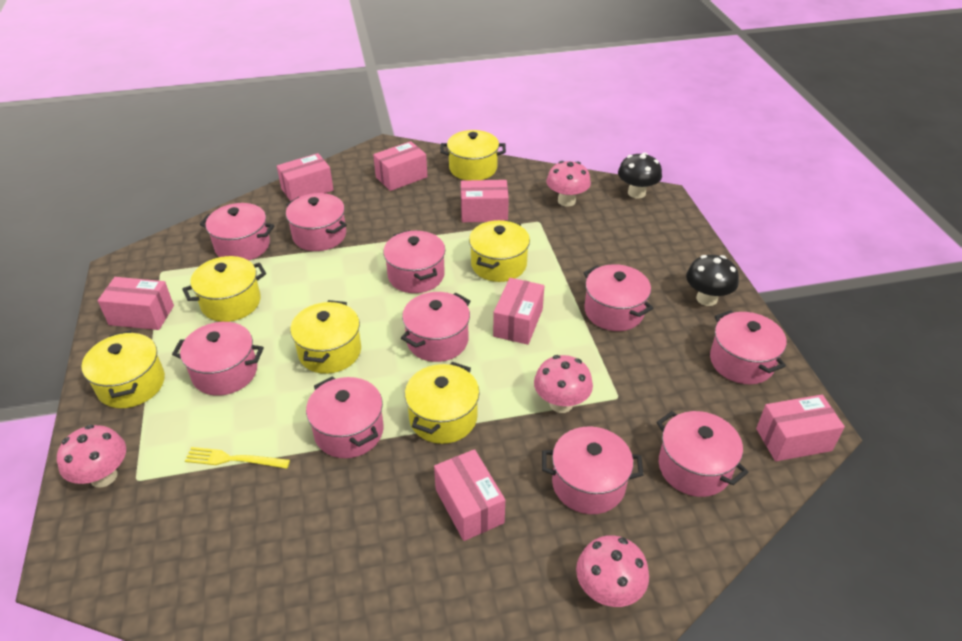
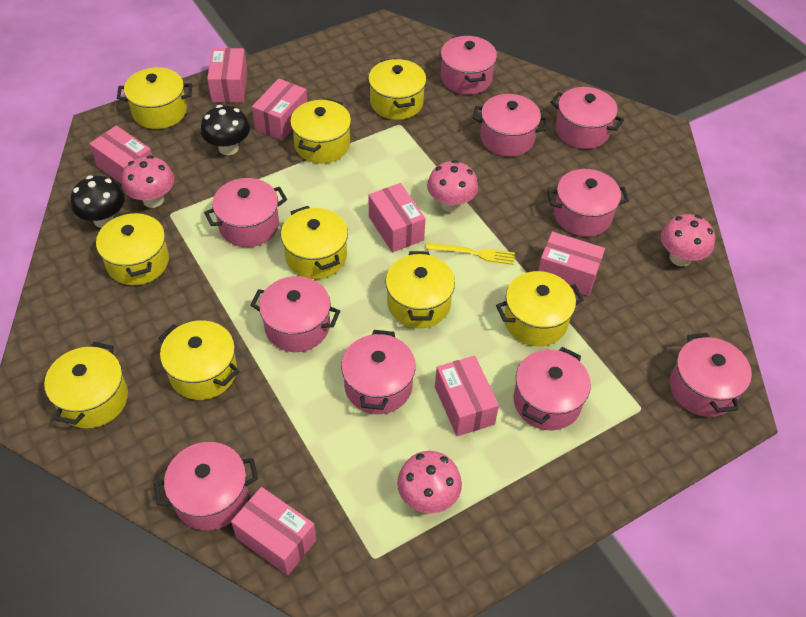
yellow pot: [81,331,165,408] [182,256,266,322] [290,300,361,374] [405,362,479,444] [440,130,506,180] [469,220,530,282] = 6 -> [44,342,128,428] [96,211,169,285] [117,67,192,129] [159,320,239,400] [281,206,348,279] [290,99,351,163] [368,58,426,120] [385,251,455,328] [496,271,584,346] = 9

